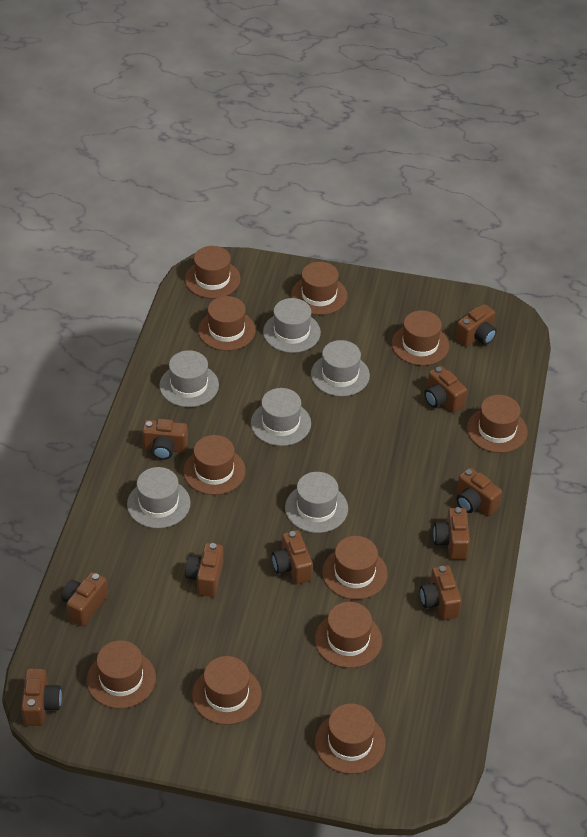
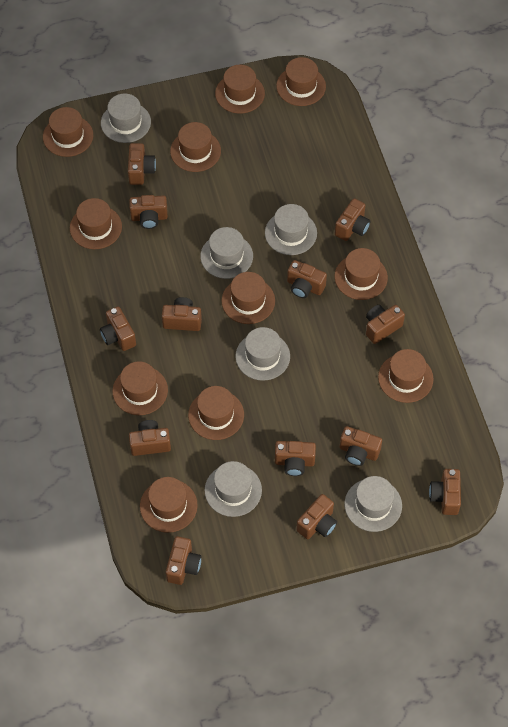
brown camera: [21,669,62,726] [61,572,108,627] [142,419,188,460] [185,543,223,597] [272,530,313,584] [420,565,462,620] [424,366,467,413] [433,507,470,559] [456,304,497,347] [457,468,502,516] = 10 -> [100,306,136,351] [128,143,156,185] [129,195,168,229] [129,420,171,456] [162,297,202,331] [166,536,202,585] [275,441,316,476] [287,260,327,298] [296,494,337,539] [335,198,370,241] [340,426,382,466] [366,305,405,344] [429,469,461,515] = 13

